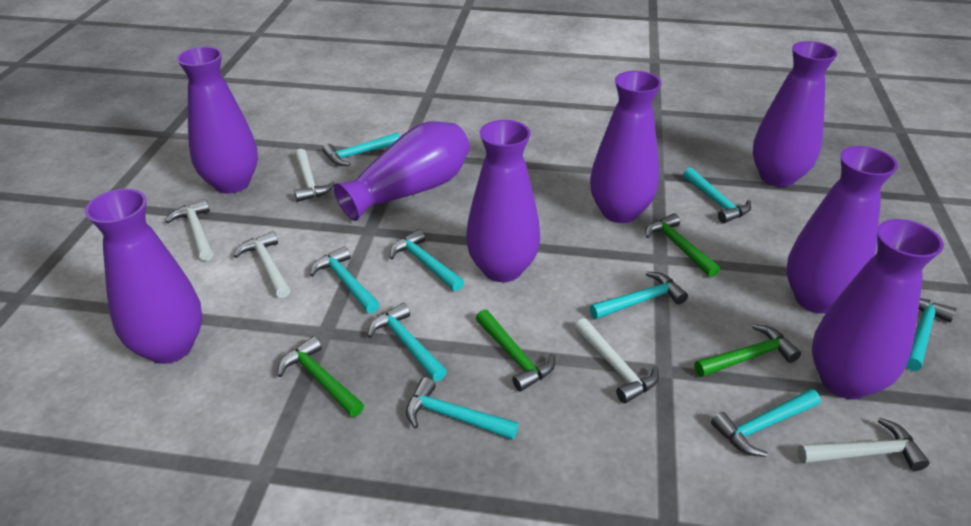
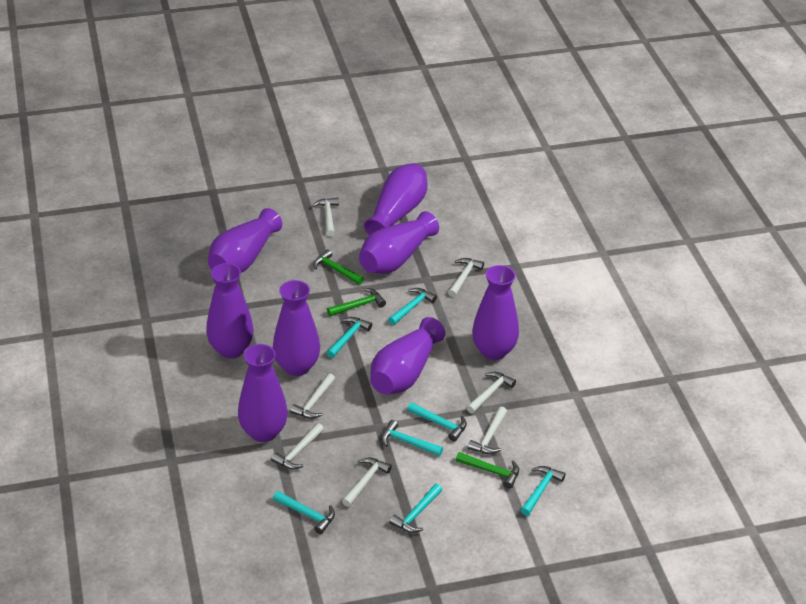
green hammer: [278,336,364,417] [476,309,555,391] [645,213,720,277] [694,324,801,377] = 4 -> [313,249,364,285] [327,288,386,316] [456,452,519,489] = 3
turquoise hammer: [310,246,380,313] [322,132,400,166] [368,303,447,381] [390,229,464,291] [406,377,519,440] [590,272,688,319] [683,167,751,223] [711,389,821,457] [906,298,956,371] = 9 -> [273,491,335,534] [327,317,372,358] [381,420,443,456] [388,288,437,325] [389,484,442,533] [407,402,467,442] [521,466,566,516] = 7
white hammer: [165,199,214,261] [234,231,291,298] [294,148,335,202] [575,318,659,403] [798,418,929,471] = 5 -> [271,423,324,470] [290,373,335,419] [312,197,339,237] [342,457,392,507] [448,258,484,297] [466,372,516,414] [468,407,507,454] = 7

